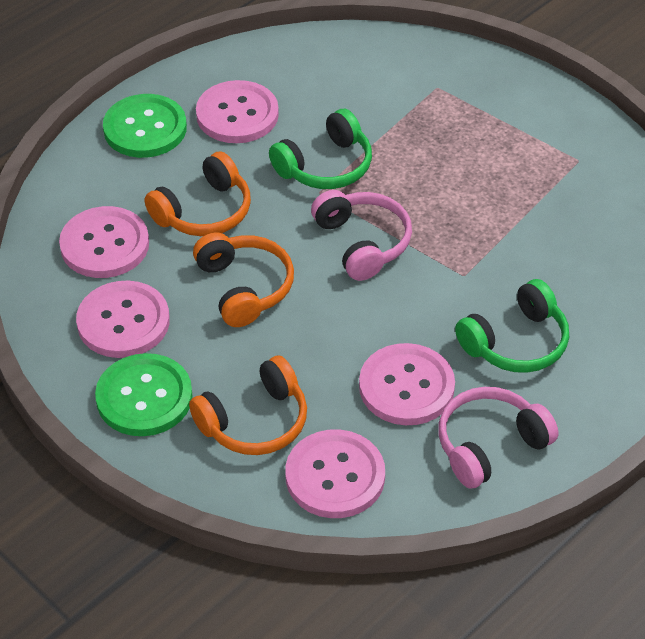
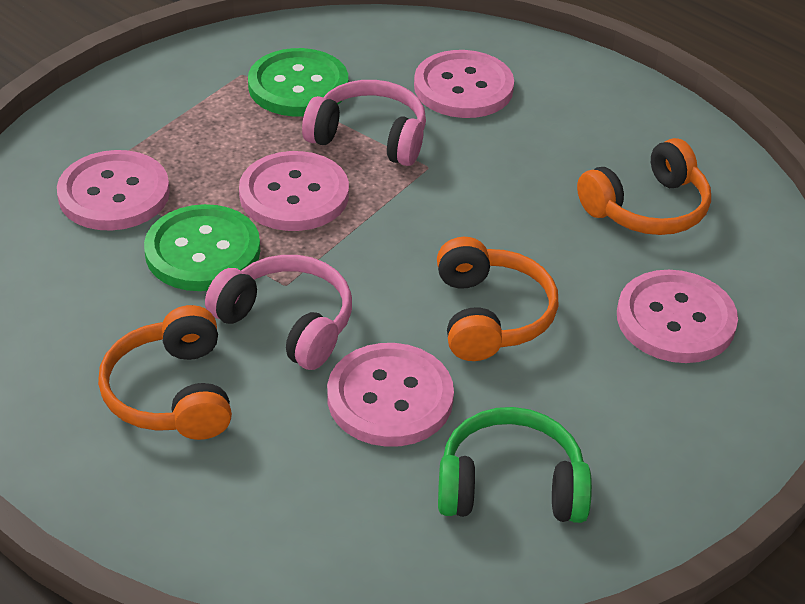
green headphones: [269,109,372,189] [455,279,569,373] = 2 -> [438,407,592,523] = 1

